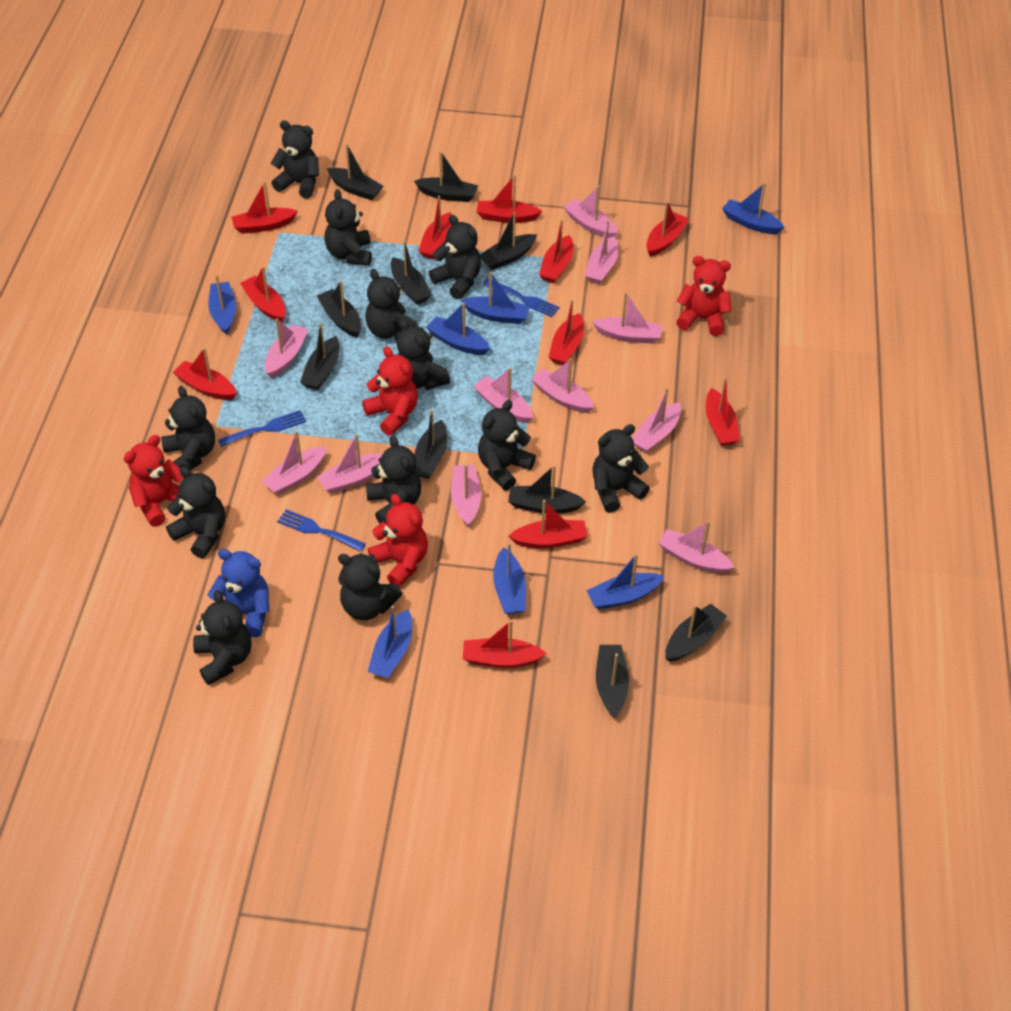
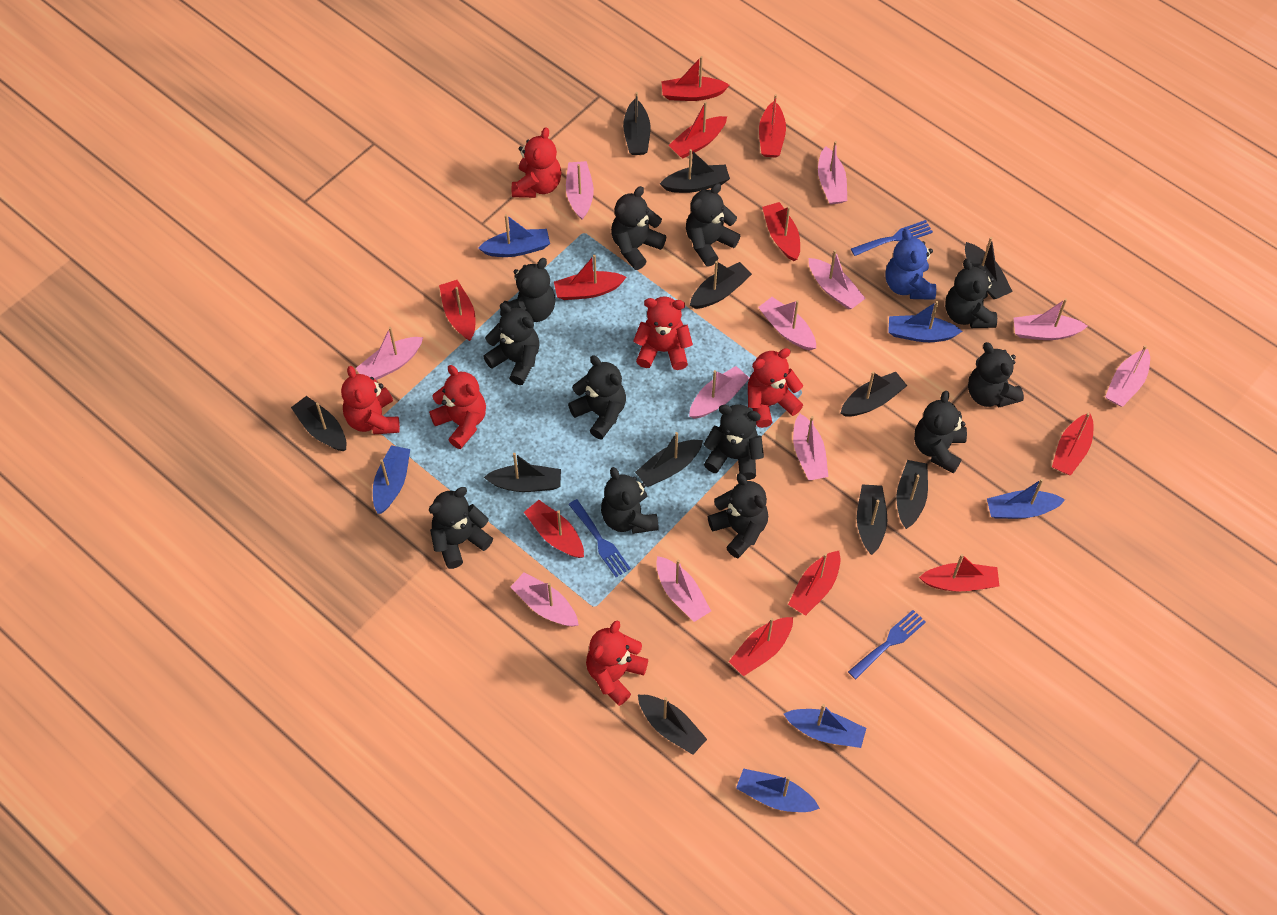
black boat: [300,323,339,390] [317,281,361,338] [327,144,384,200] [391,241,432,305] [414,151,478,202] [414,410,447,479] [480,212,537,270] [508,465,586,514] [596,645,629,718] [665,604,727,662] = 10 -> [291,396,346,451] [484,453,561,492] [623,92,650,155] [635,432,703,487] [638,695,707,755] [660,149,730,193] [690,261,752,309] [841,372,907,417] [857,484,887,555] [896,460,928,529] [965,237,1013,299] = 11
blue boat: [208,275,236,335] [368,606,412,678] [426,303,490,355] [461,272,530,324] [493,543,526,614] [586,554,665,610] [722,183,785,234] = 7 -> [373,445,410,514] [478,214,550,257] [736,768,820,812] [784,704,866,748] [888,301,963,342] [987,479,1065,519] = 6
red teddy bear: [124,435,184,527] [362,346,418,436] [368,494,428,587] [676,256,732,336] = 4 -> [341,366,400,434] [429,365,486,449] [512,127,561,198] [586,620,648,706] [633,296,693,370] [748,348,803,428] = 6

